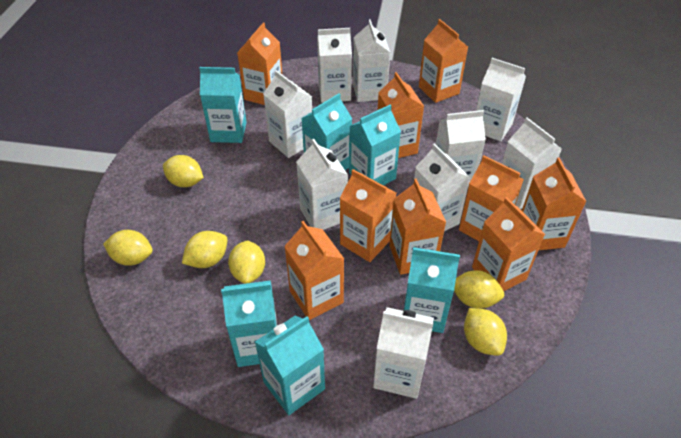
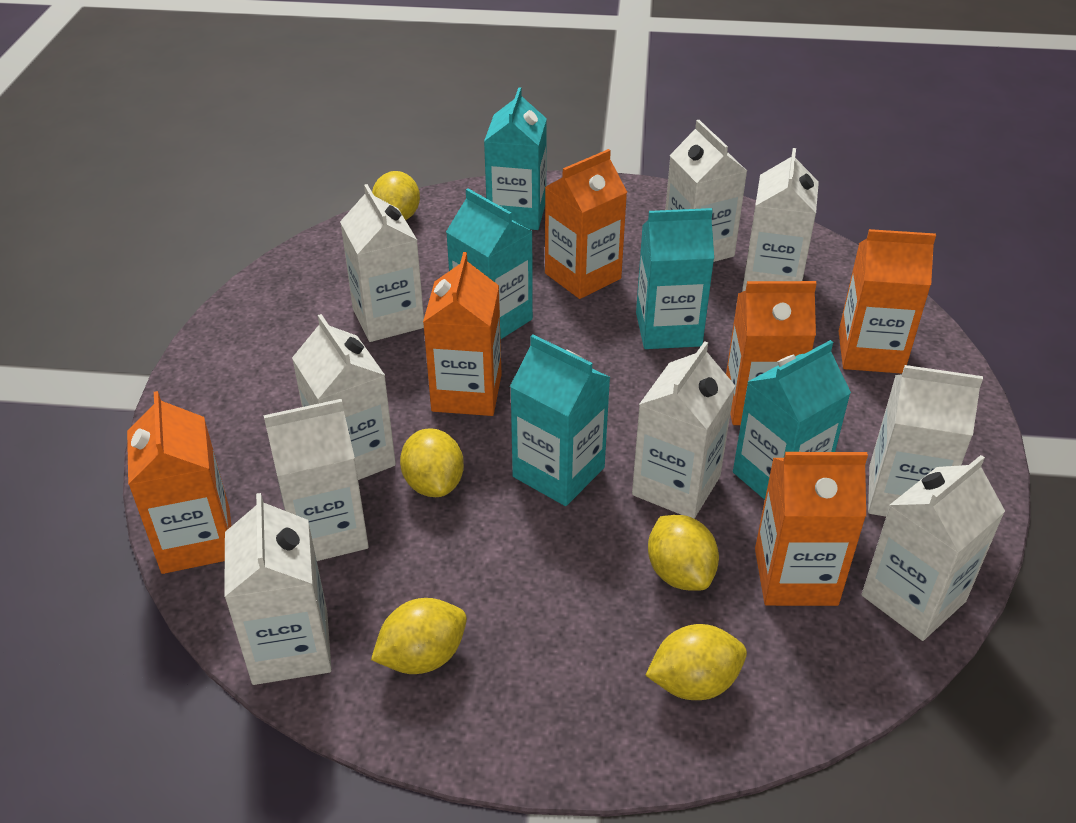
orange carton: [237,23,283,105] [284,221,344,320] [340,169,396,262] [378,72,424,158] [389,179,446,275] [419,19,468,103] [459,155,524,241] [472,197,545,291] [522,158,587,250] = 9 -> [127,391,231,574] [423,252,502,416] [545,149,627,299] [726,281,817,425] [755,452,868,606] [838,229,936,374] = 6
turquoise carton: [199,67,247,143] [221,280,277,367] [255,316,325,415] [301,93,352,170] [349,105,401,186] [404,247,460,333] = 6 -> [446,188,533,340] [484,87,547,230] [510,334,610,506] [636,208,714,349] [733,340,851,500] = 5
yellow lemon: [103,230,153,266] [163,155,204,187] [182,231,228,268] [228,240,265,284] [454,270,504,309] [464,308,507,356] = 6 -> [371,598,467,674] [372,171,420,220] [400,428,464,497] [645,624,747,700] [648,515,719,591] = 5

